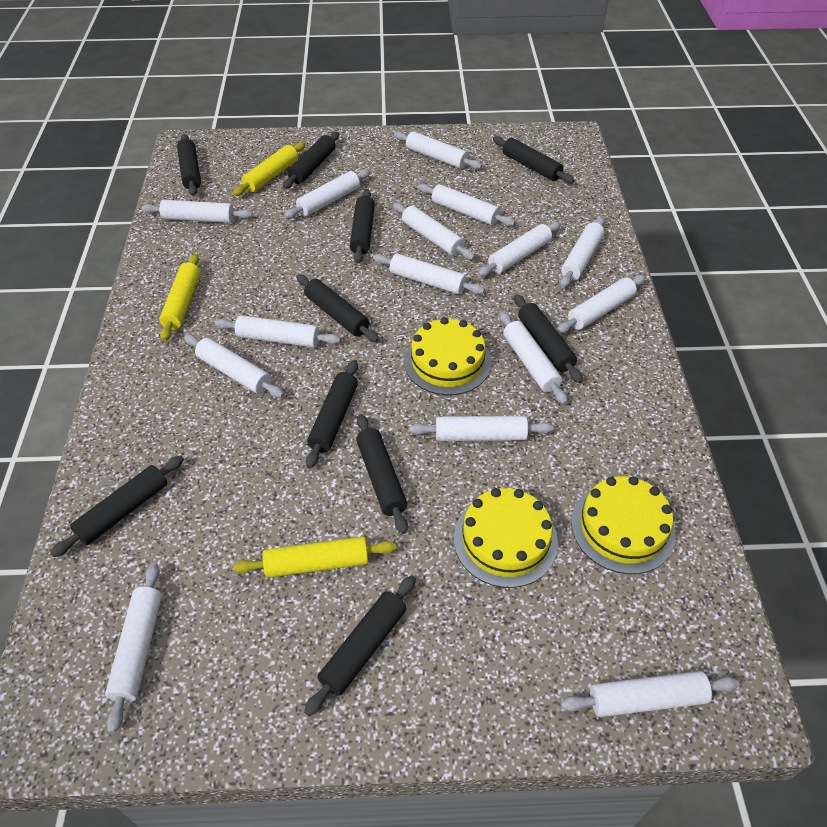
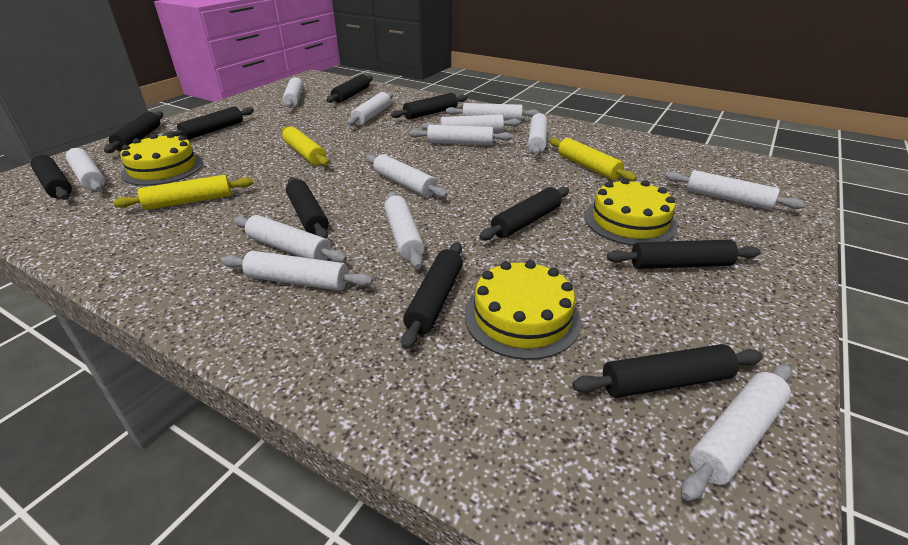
white rolling pin: [105,563,162,733] [141,200,253,223] [184,335,284,398] [215,315,341,348] [284,169,370,219] [373,254,485,294] [393,203,475,260] [394,131,482,169] [410,416,553,441] [418,184,515,226] [478,222,561,277] [499,312,568,404] [557,275,646,333] [560,217,605,288] [560,671,739,717] = 15 -> [66,148,105,192] [222,251,373,291] [233,215,347,263] [282,77,303,108] [347,92,393,126] [366,154,448,198] [384,192,425,269] [409,125,512,145] [422,114,521,132] [446,103,540,121] [528,113,548,155] [666,170,805,210] [681,364,792,501] = 13

